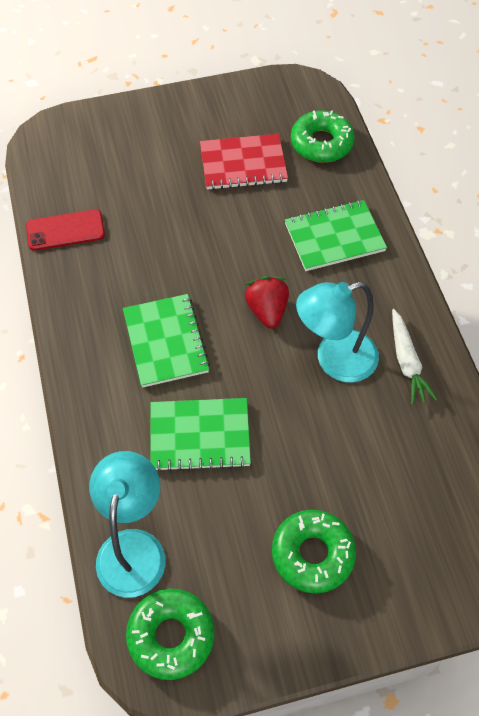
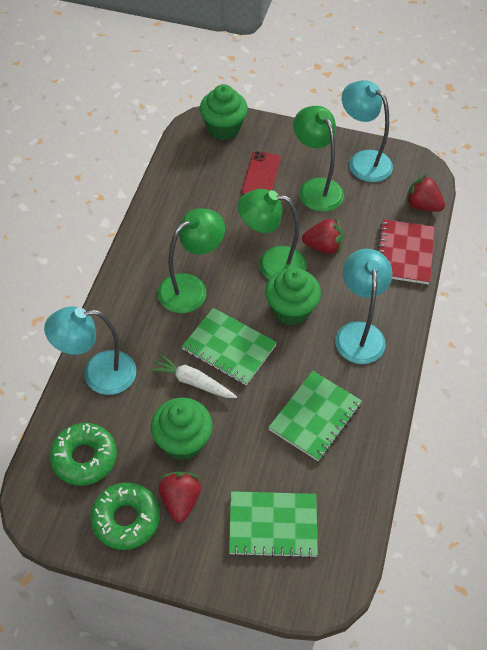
green cupcake: none = 0 -> [151,398,213,460] [200,84,248,140] [265,267,321,326] = 3
green donut: [126,589,214,680] [272,510,356,594] [291,110,355,163] = 3 -> [49,423,117,486] [90,483,160,550] = 2
green lamp: none = 0 -> [158,208,225,313] [238,189,307,280] [293,106,344,212] = 3
red strawberry: [245,276,289,329] = 1 -> [159,471,201,523] [302,217,343,254] [405,175,445,212] = 3
turquoise lamp: [89,451,166,598] [296,282,379,382] = 2 -> [44,306,136,395] [335,249,392,364] [342,80,393,182] = 3

